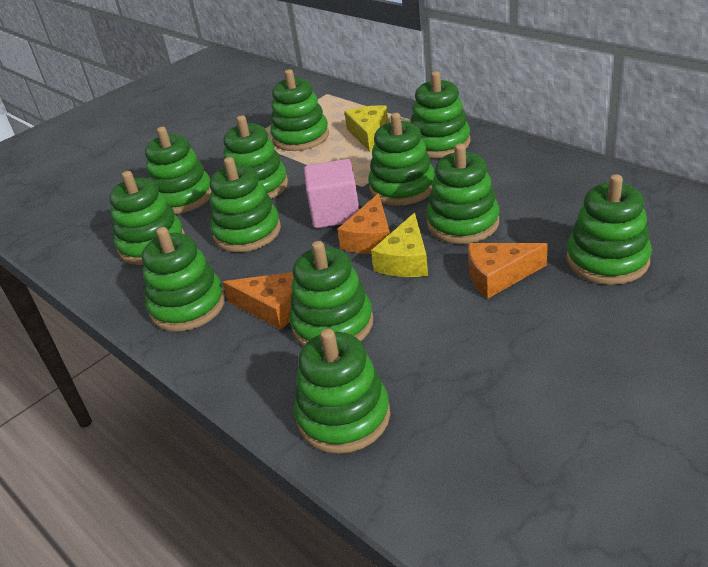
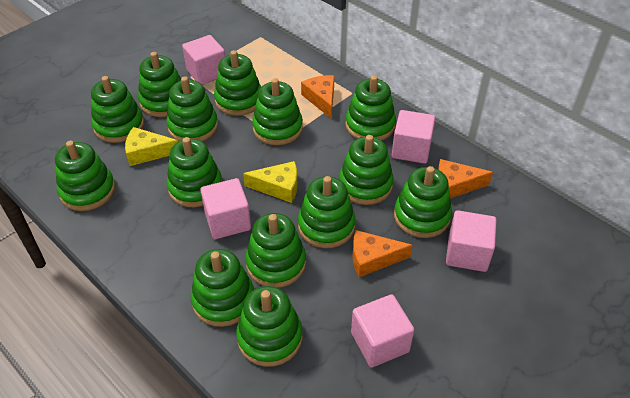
green stacking toy: [109,171,185,265] [142,227,225,331] [145,127,211,214] [210,157,281,252] [223,115,288,199] [270,69,329,151] [289,241,373,346] [294,329,390,454] [368,113,435,206] [410,71,470,158] [426,144,499,244] [566,174,652,285] = 12 -> [55,141,115,211] [91,76,144,143] [138,52,181,117] [166,76,218,141] [167,137,222,207] [191,249,254,327] [214,50,261,116] [236,286,303,367] [245,213,306,288] [252,78,303,145] [298,176,356,248] [339,135,394,205] [345,75,396,141] [394,166,452,238] = 14
pink cube: [304,159,359,228] = 1 -> [182,35,225,85] [200,178,251,239] [351,294,414,368] [392,110,435,164] [446,210,497,272] = 5

